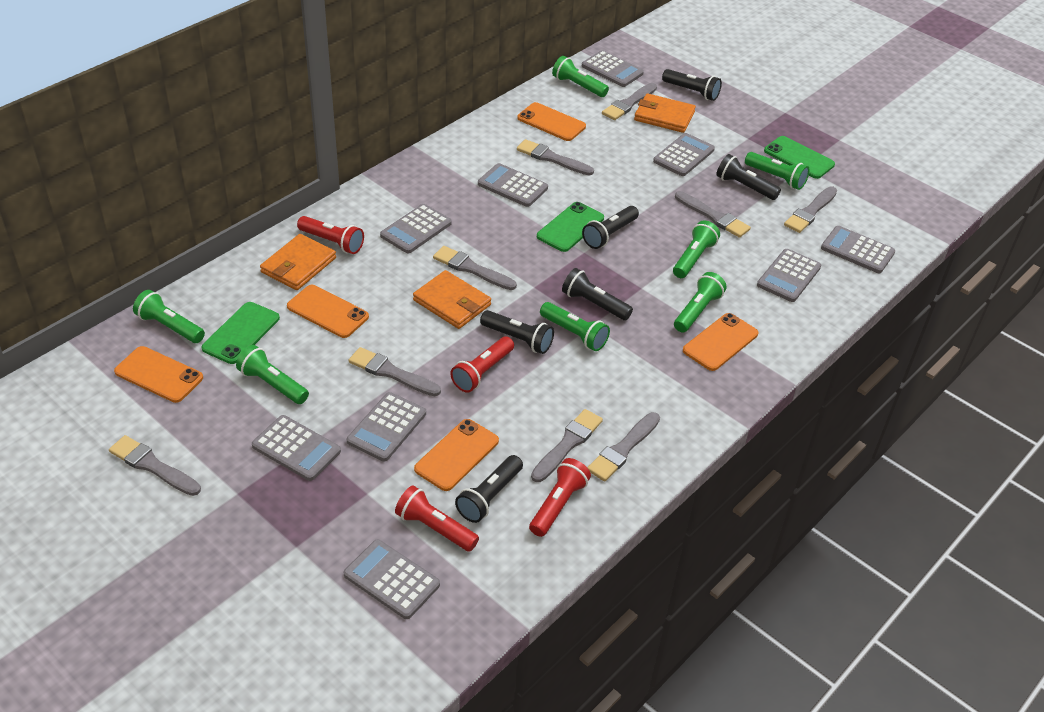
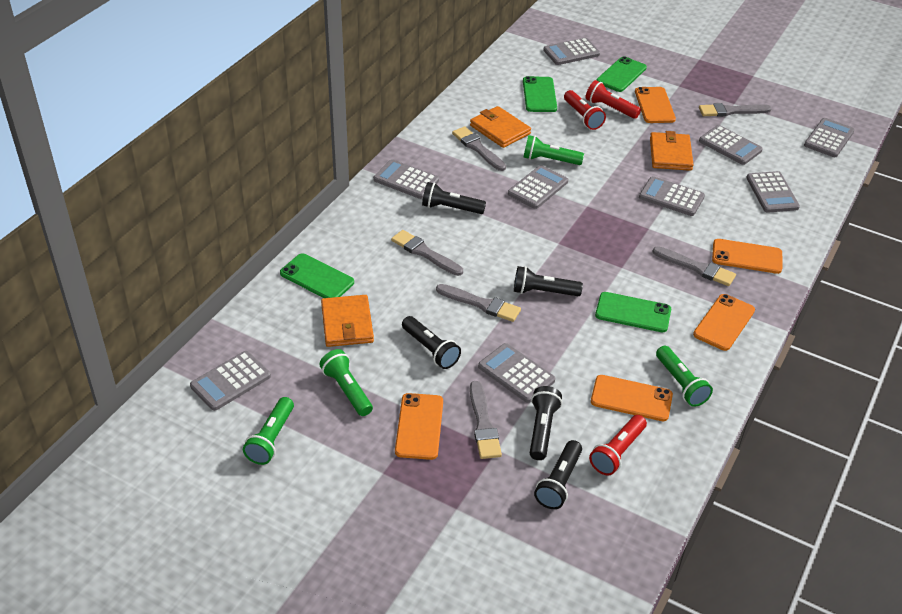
black flashlight: [455,455,523,523] [480,310,554,354] [562,268,633,320] [582,206,639,249] [662,69,722,101] [716,154,781,200] = 6 -> [402,316,461,369] [422,182,486,214] [514,266,583,296] [530,386,562,460] [534,440,582,509] = 5
green flashlight: [133,290,205,343] [236,345,309,404] [540,302,610,351] [552,56,609,97] [673,220,720,278] [674,272,727,332] [745,152,809,190] = 7 -> [243,397,294,465] [319,349,373,416] [523,135,584,165] [656,346,713,407] = 4
green phone: [201,302,280,364] [537,202,604,252] [764,136,835,179] = 3 -> [280,253,354,298] [523,76,557,112] [595,292,671,332] [596,56,647,92] = 4
grey brush: [109,435,201,496] [348,347,441,396] [433,246,517,290] [517,139,594,175] [531,409,603,482] [587,412,660,481] [602,83,657,120] [675,191,751,238] [784,186,837,233] = 9 -> [391,230,463,276] [436,284,521,322] [452,126,506,171] [470,381,502,459] [652,246,736,286] [699,103,772,117] = 6
red flashlight: [297,216,364,254] [395,485,479,552] [450,336,514,392] [529,458,591,537] = 4 -> [564,90,606,130] [585,80,641,119] [589,415,647,476] = 3

